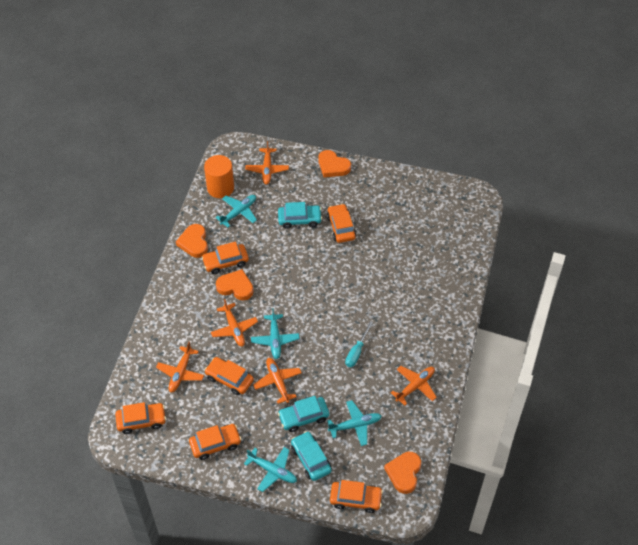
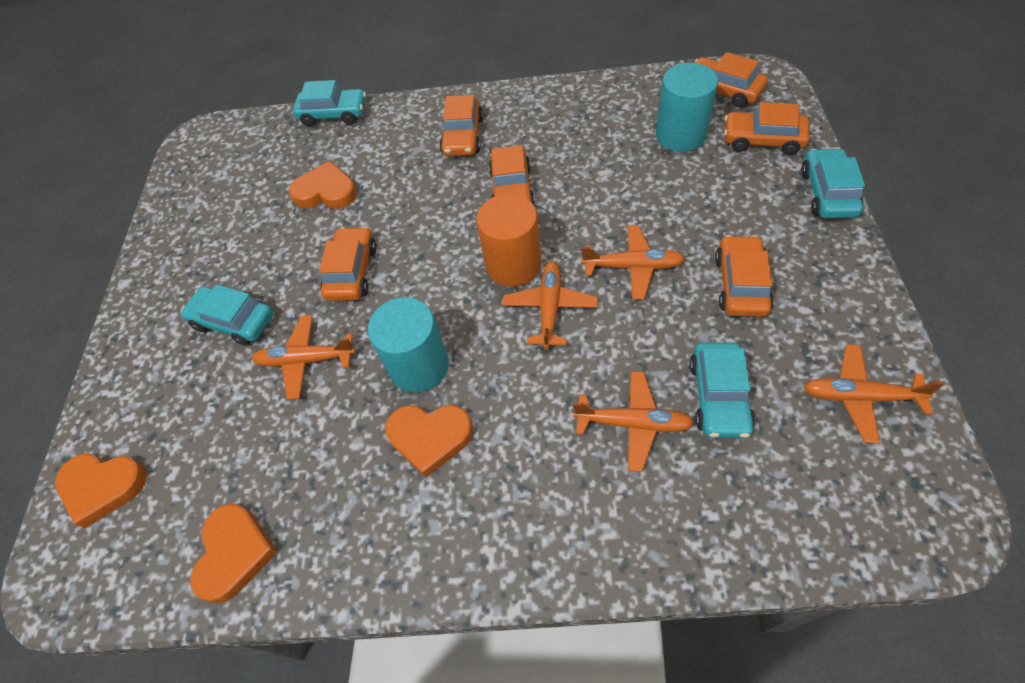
turquoise car: [278,202,322,229] [278,396,329,432] [291,431,332,481] = 3 -> [181,285,273,346] [293,80,366,126] [689,342,755,438] [801,148,865,218] = 4
turquoise cylinder: none = 0 -> [368,297,449,393] [656,63,718,152] = 2
turquoise plane: [215,195,257,227] [244,447,297,492] [251,308,299,359] [327,400,382,446] = 4 -> none = 0
turquoise screwdriver: [345,321,373,367] = 1 -> none = 0

